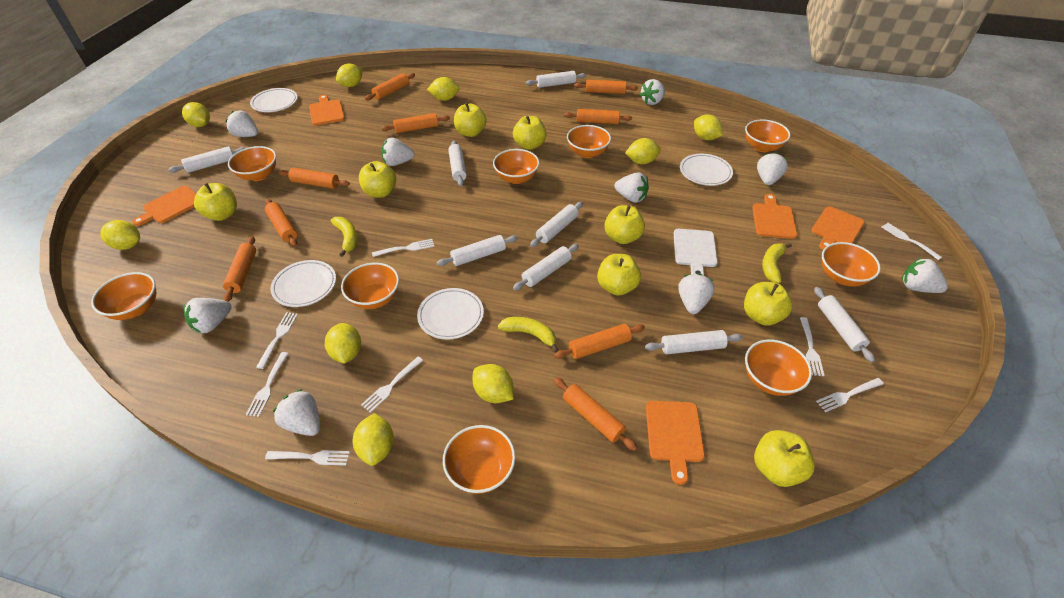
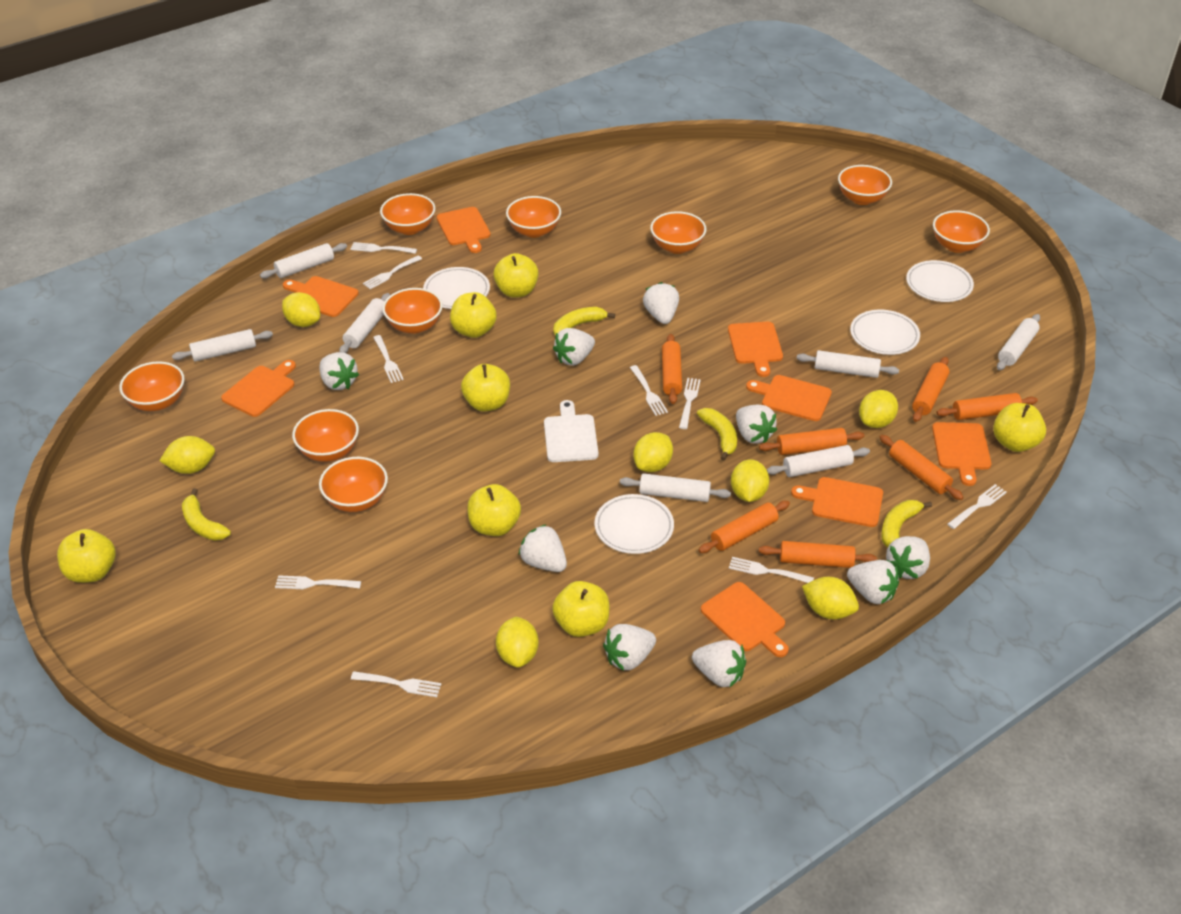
orange cutting board: [132,186,196,226] [309,95,345,126] [646,401,705,485] [752,194,798,239] [811,206,864,250] = 5 -> [221,360,296,417] [283,276,359,317] [437,207,490,253] [701,582,789,657] [728,322,783,377] [746,375,832,421] [791,477,883,527] [932,422,991,486] = 8
orange rolling pin: [223,236,256,302] [265,199,297,246] [279,168,350,189] [365,73,415,101] [381,113,450,133] [554,324,645,359] [554,378,637,451] [564,109,632,124] [574,80,638,94] = 9 -> [662,334,682,404] [698,501,790,553] [759,428,864,455] [759,541,877,568] [880,435,964,500] [912,357,949,422] [937,393,1038,420] = 7
white fork: [246,352,289,417] [256,312,298,369] [265,450,350,466] [361,357,423,413] [372,239,434,257] [800,317,825,376] [816,378,884,412] [882,223,942,260] = 8 -> [275,575,361,589] [350,242,417,254] [351,671,441,697] [363,256,422,289] [373,335,404,383] [630,365,668,416] [679,378,701,429] [729,557,814,583] [947,484,1007,529] = 9
white rolling pin: [168,146,246,173] [437,235,518,266] [448,141,467,186] [513,244,579,290] [526,71,586,88] [530,202,583,247] [645,330,743,354] [814,287,875,362] = 8 -> [172,329,273,362] [260,243,347,278] [339,293,390,353] [620,473,731,502] [767,445,870,477] [796,350,899,378] [997,314,1040,370] = 7
yellow apple: [194,183,237,221] [359,161,396,198] [454,103,487,137] [513,116,546,150] [597,254,641,296] [604,205,645,244] [744,282,792,326] [754,430,815,487] = 8 -> [57,529,116,583] [450,292,497,338] [461,364,510,411] [467,484,521,536] [493,253,539,298] [552,581,609,637] [993,403,1046,452] = 7
yellow banana: [331,217,358,257] [498,317,559,353] [762,243,792,283] = 3 -> [182,488,231,541] [553,307,615,336] [697,408,737,461] [881,500,932,547] = 4
yellow lemon: [100,220,140,250] [182,102,210,127] [325,323,361,364] [336,64,363,87] [353,413,394,466] [427,77,460,101] [472,364,514,403] [625,138,661,164] [694,114,723,140] = 9 -> [159,436,215,474] [282,292,320,327] [496,617,539,668] [633,432,673,472] [731,459,769,502] [802,577,859,619] [859,390,898,428] = 7

